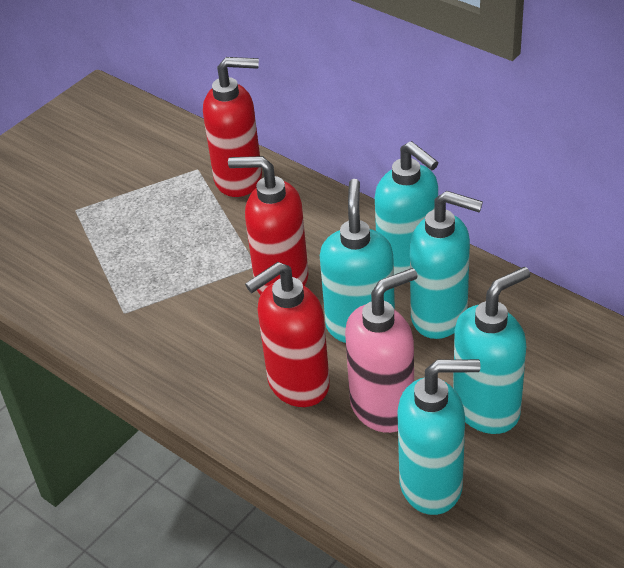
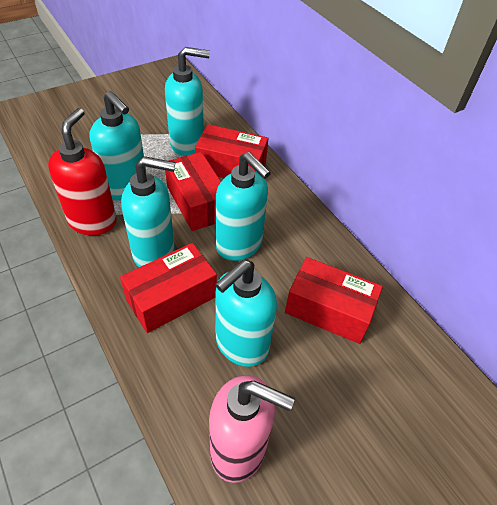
red box: none = 0 -> [120,243,217,333] [165,152,221,231] [195,124,268,178] [285,257,383,344] = 4
red soap dispenser: [203,57,262,197] [228,156,309,295] [245,262,330,407] = 3 -> [48,108,117,235] = 1

